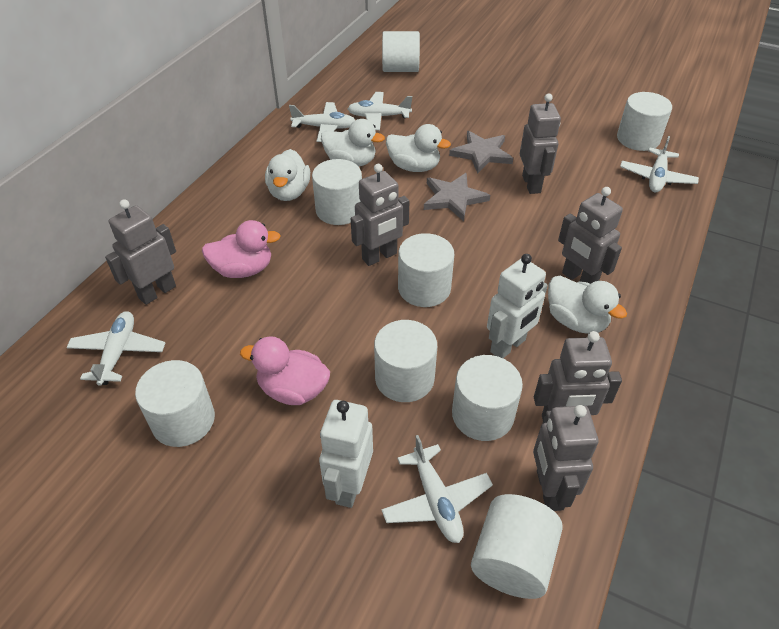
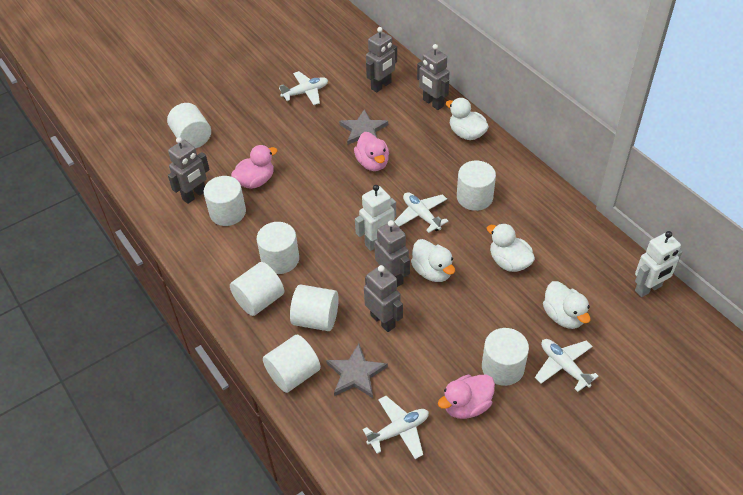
grey robot: [105,199,176,305] [351,164,410,266] [520,93,561,194] [533,405,599,511] [534,331,622,420] [558,187,623,284] = 6 -> [168,137,210,204] [364,265,403,332] [366,27,397,93] [374,220,410,287] [417,44,450,110] = 5
pink duck: [202,220,281,278] [240,336,330,405] = 2 -> [231,145,278,189] [354,132,389,171] [438,375,495,419] = 3
white plane: [66,311,165,386] [289,102,355,142] [348,92,412,130] [381,435,493,543] [620,136,699,192] = 5 -> [279,71,328,105] [363,396,429,459] [395,192,449,233] [535,339,599,392] = 4

